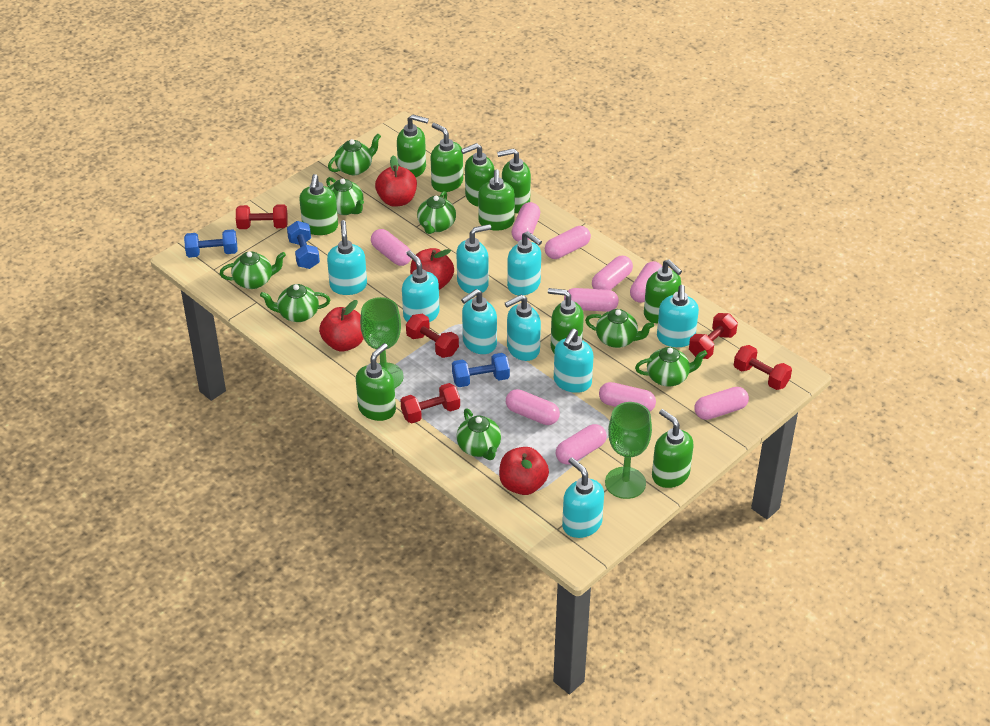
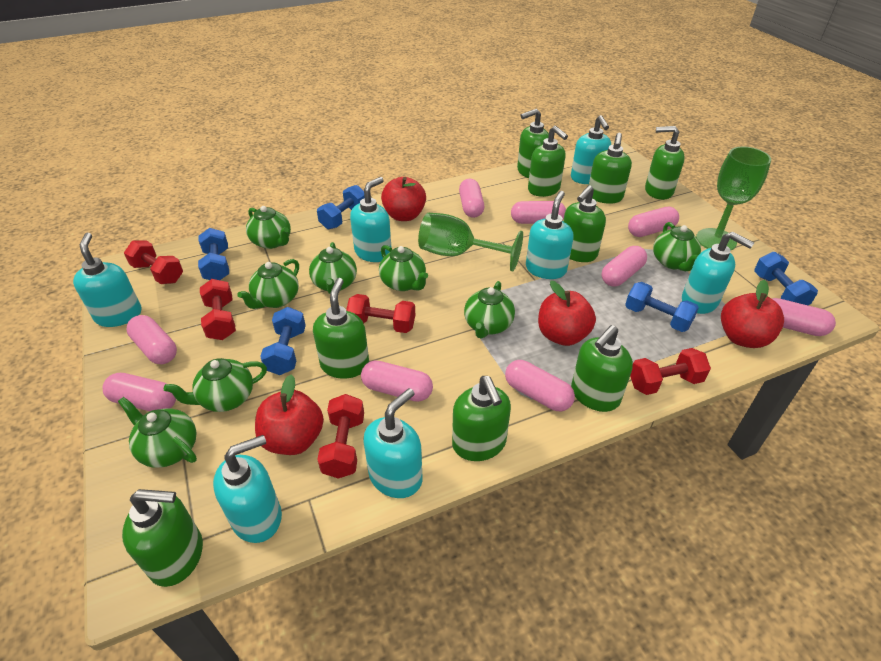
blue dumbbell: [184,229,238,258] [287,221,320,269] [452,353,510,387] = 3 -> [198,228,229,280] [260,307,306,375] [317,185,365,229] [625,282,699,332] [754,252,818,305] = 5
green soap dispenser: [299,174,338,235] [356,343,396,421] [397,114,429,177] [430,123,463,192] [461,143,495,207] [478,169,515,231] [497,148,531,213] [548,288,584,353] [644,259,682,323] [652,409,694,488] = 10 -> [122,489,203,587] [313,278,369,379] [452,376,511,461] [517,109,549,178] [528,126,568,197] [563,185,606,262] [571,325,633,412] [589,133,632,204] [645,126,685,200] = 9
pink capsule: [371,229,411,266] [506,389,560,425] [511,202,540,242] [545,226,591,259] [556,424,607,465] [564,288,619,312] [592,256,633,290] [599,382,656,411] [630,261,663,303] [694,387,749,420] = 10 -> [102,373,176,411] [126,315,177,364] [361,361,433,402] [459,179,484,218] [505,360,575,411] [511,201,566,224] [601,246,647,286] [628,207,679,237] [773,298,836,336] = 9
turquoise soap dispenser: [327,220,367,295] [402,250,440,322] [457,224,491,293] [461,289,497,354] [505,295,541,361] [507,231,542,295] [554,329,593,393] [562,457,604,538] [657,285,699,347] = 9 -> [73,233,142,327] [213,435,282,543] [350,177,392,262] [363,388,422,498] [526,191,574,279] [571,115,611,184] [682,232,754,314] = 7

